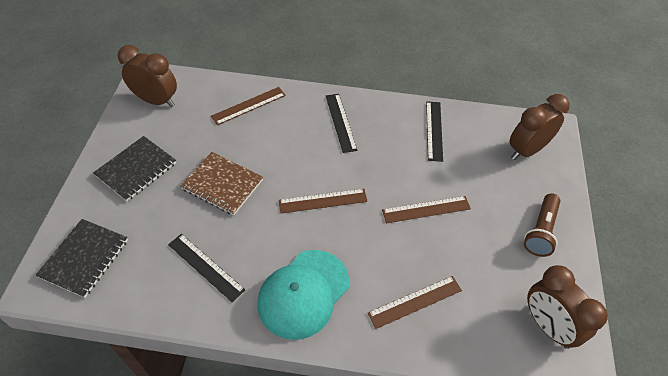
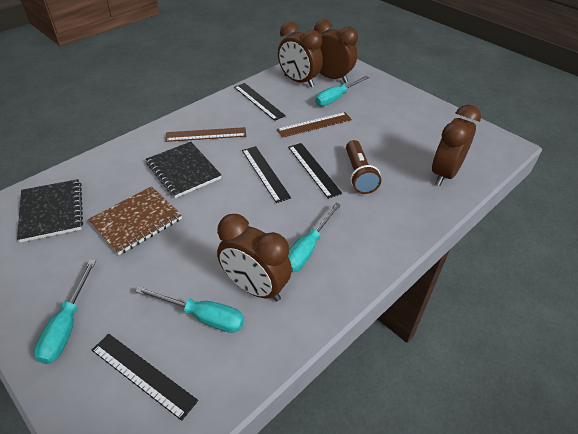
black ruler: [168,234,245,302] [326,94,358,153] [426,101,443,162] = 3 -> [92,334,198,421] [234,83,286,121] [242,146,291,203] [288,143,342,199] = 4
brown clock: [117,45,177,107] [510,94,570,160] [527,265,608,349] = 3 -> [217,214,292,302] [278,22,323,87] [314,19,358,83] [432,105,481,186] = 4
brown ruler: [211,87,286,125] [279,189,368,214] [368,276,462,329] [382,196,471,223] = 4 -> [165,127,246,142] [277,112,352,138] = 2
turquoise cap: [257,250,349,340] = 1 -> none = 0
turquoise screwdriver: none = 0 -> [34,260,96,364] [135,286,244,333] [288,203,341,272] [315,76,369,106] = 4

